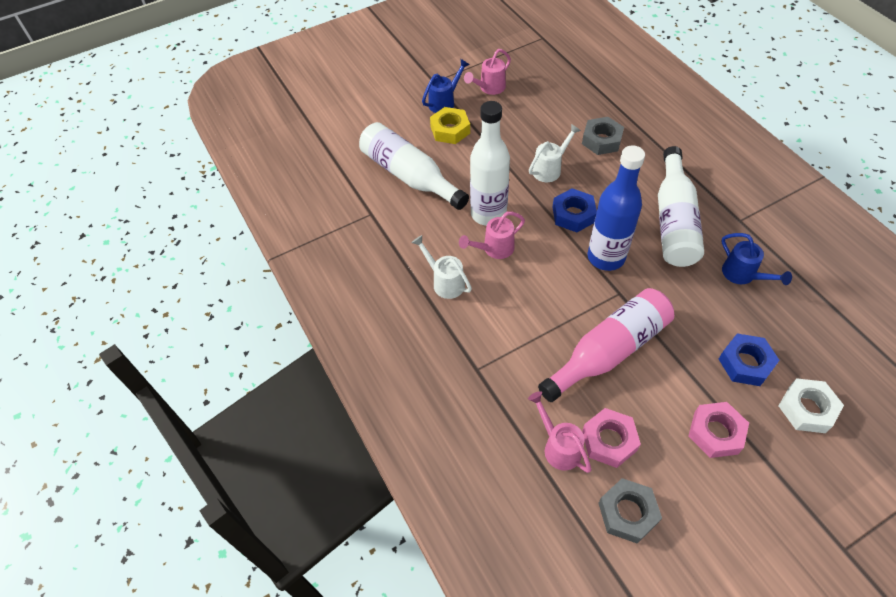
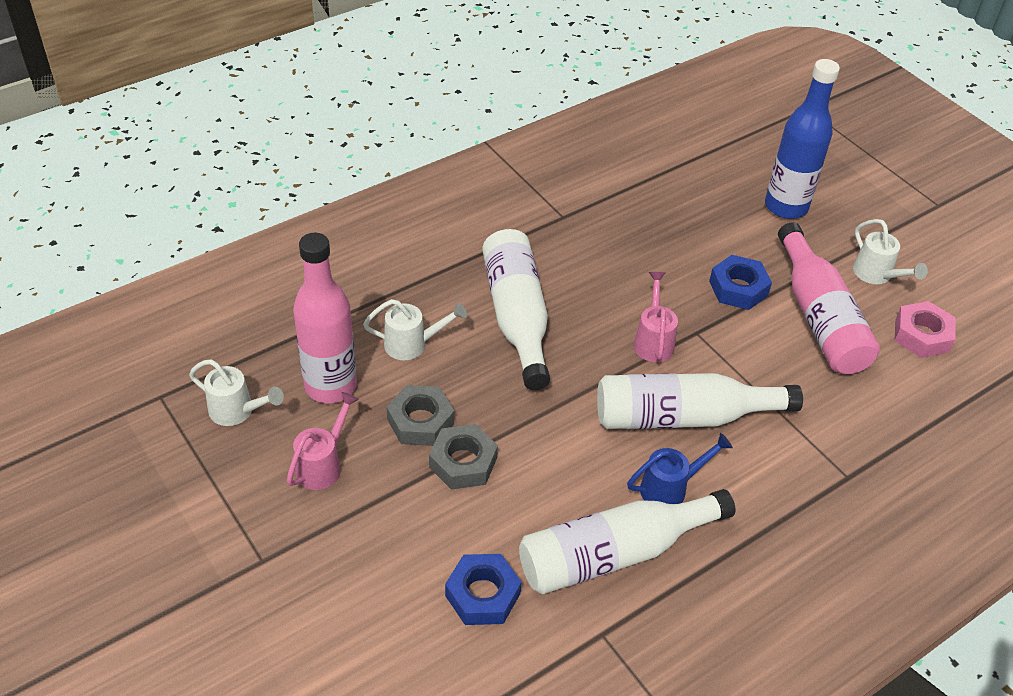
blue watering can: [422,59,470,113] [722,233,792,285] = 2 -> [627,433,733,504] = 1
pink bottle: [538,288,674,402] = 1 -> [293,233,357,403] [778,222,880,374] = 2
pink nut: [582,408,641,468] [688,402,749,458] = 2 -> [895,301,956,358] = 1
pink watering can: [459,212,525,259] [464,49,511,95] [528,391,591,473] = 3 -> [287,392,359,490] [634,272,678,362] = 2
white nut: [779,378,844,433] = 1 -> none = 0
white watering can: [411,235,472,299] [529,124,581,182] = 2 -> [189,359,284,426] [363,299,467,360] [853,219,928,284] = 3
yellow nut: [430,107,470,144] = 1 -> none = 0

